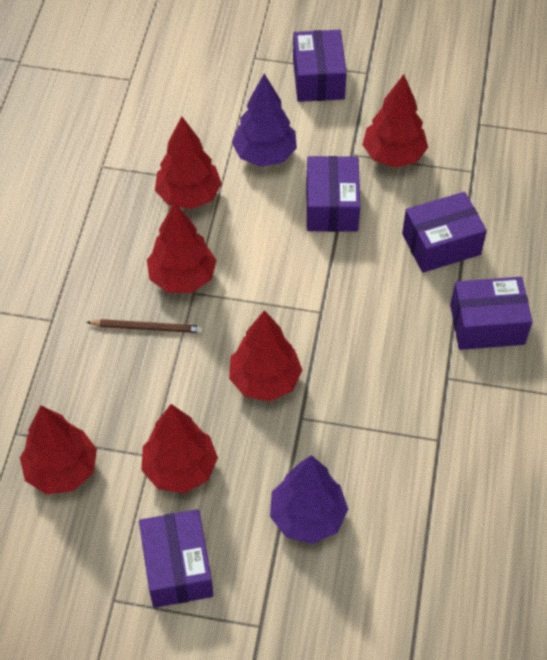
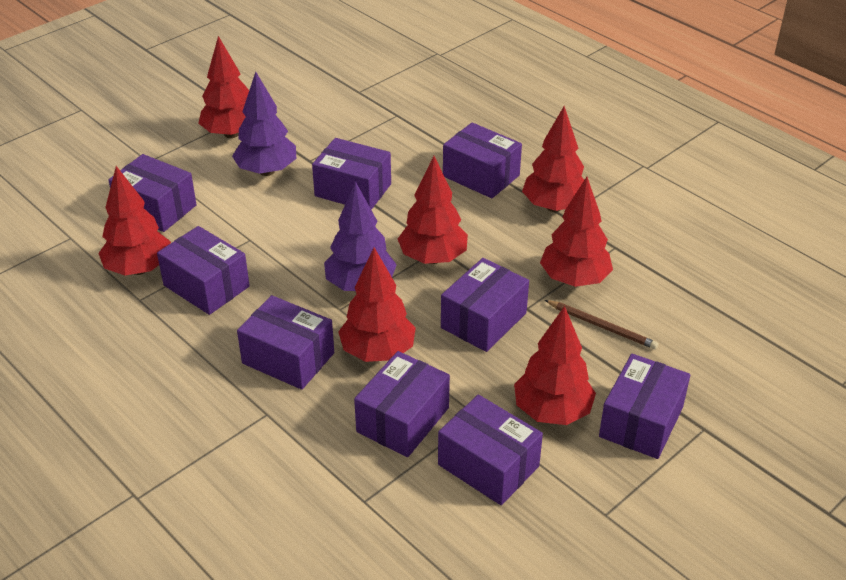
purple box: [139,509,213,608] [293,30,347,102] [306,156,360,232] [402,192,487,273] [450,277,533,350] = 5 -> [108,154,197,232] [157,226,250,315] [237,295,334,390] [312,138,391,210] [354,351,450,457] [438,395,543,505] [441,258,529,352] [443,123,522,198] [599,354,690,459] = 9
red tree: [20,406,97,494] [142,404,218,493] [147,202,217,293] [155,116,222,209] [229,310,303,401] [362,74,428,168] = 6 -> [98,166,171,276] [198,36,249,138] [338,247,416,362] [398,156,468,264] [514,306,596,425] [522,106,584,212] [540,177,613,287] = 7

